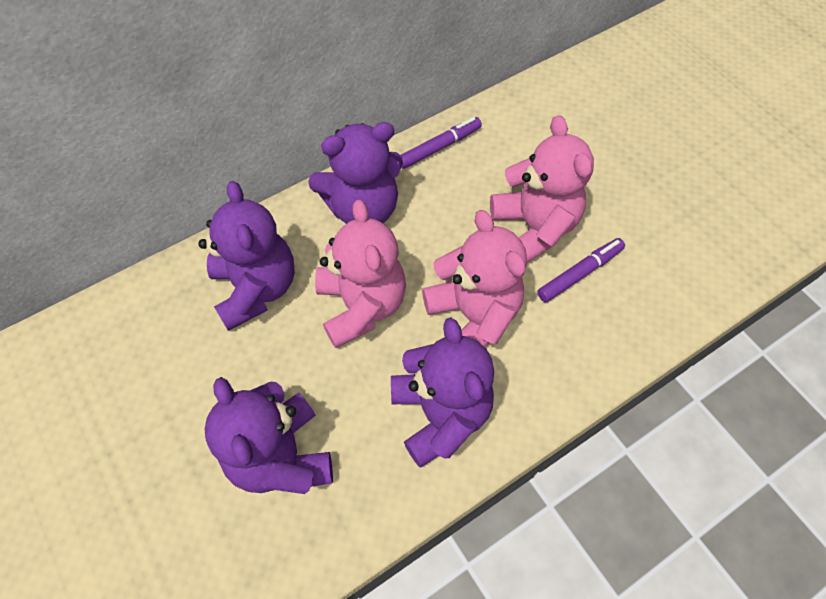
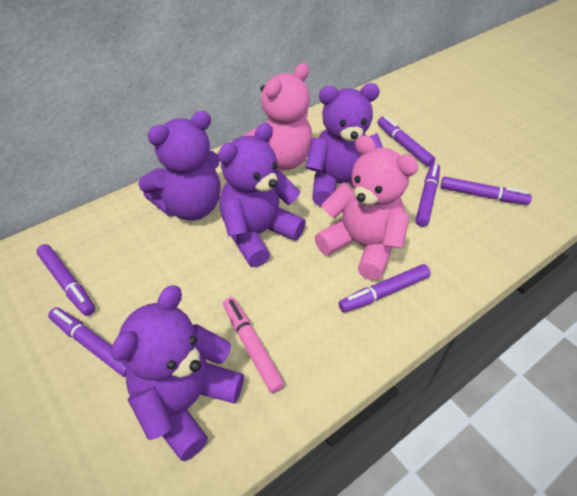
pink marker: none = 0 -> [223,297,284,393] = 1
pink teddy bear: [315,200,406,348] [422,210,527,347] [490,115,594,263] = 3 -> [243,63,312,170] [315,135,418,280] = 2
purple marker: [401,117,482,169] [537,238,625,302] = 2 -> [36,244,95,316] [48,307,127,377] [339,264,431,312] [377,116,435,167] [416,163,440,227] [441,177,532,205] = 6

